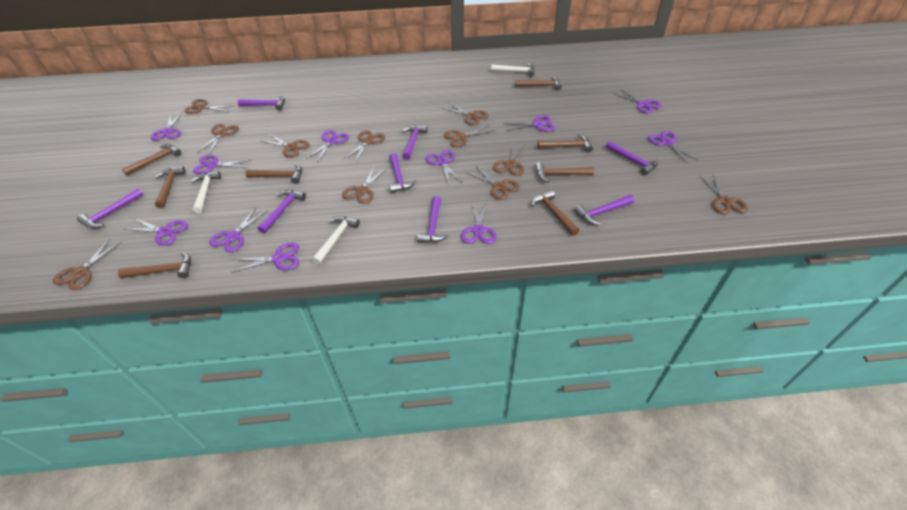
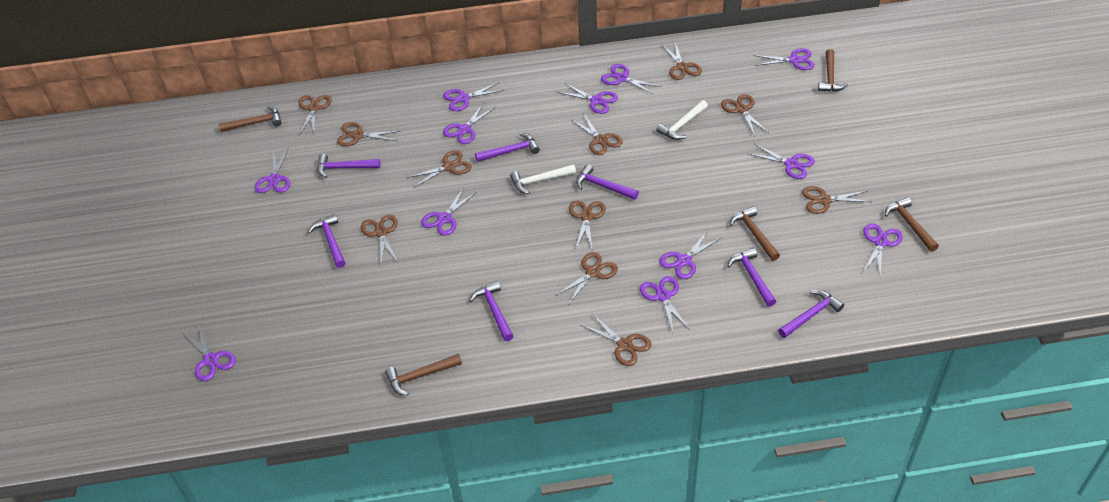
brown hammer: [118,252,191,278] [122,144,181,176] [155,166,186,208] [245,164,302,184] [515,76,562,90] [531,190,579,236] [535,162,594,182] [537,134,593,152] = 8 -> [219,106,282,132] [385,354,462,396] [730,206,780,261] [818,49,848,92] [885,197,939,252] = 5
purple hammer: [77,188,143,229] [238,96,285,111] [258,190,306,233] [389,153,416,193] [402,125,428,160] [417,196,449,243] [574,195,634,225] [606,141,658,175] = 8 -> [308,214,345,268] [317,154,380,178] [470,281,514,341] [475,133,540,162] [576,164,639,200] [727,248,776,307] [778,290,844,338] = 7
purple scissors: [124,218,188,246] [151,113,182,141] [193,155,252,174] [209,207,267,252] [232,243,299,272] [306,130,349,163] [425,150,462,185] [461,201,497,244] [503,115,555,132] [613,89,662,114] [648,131,698,164] = 11 -> [183,323,236,381] [255,148,290,193] [421,187,477,236] [443,82,504,111] [443,104,496,144] [557,83,618,114] [601,64,661,95] [640,276,690,333] [659,231,721,279] [748,144,815,179] [754,48,814,70] [863,223,903,277] = 12
white hammer: [191,171,221,214] [312,216,360,265] [491,63,534,77] = 3 -> [510,164,576,194] [656,100,708,140] = 2

